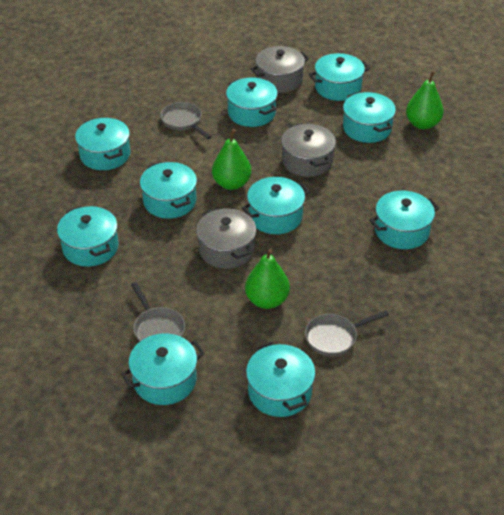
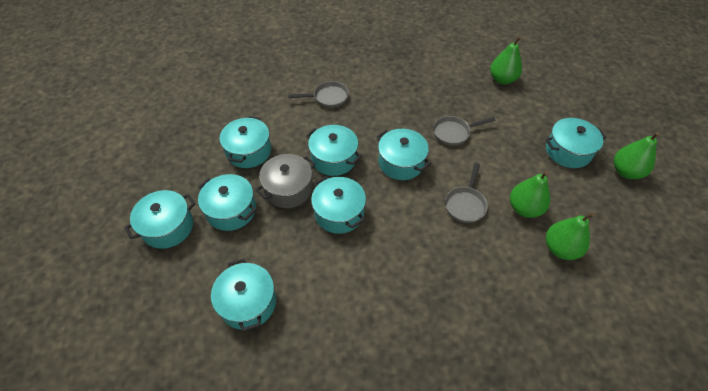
green pear: [212,129,251,190] [245,248,290,309] [406,71,444,130] = 3 -> [490,36,522,84] [510,171,550,218] [546,212,595,260] [614,131,660,179] = 4
grey pot: [196,208,256,269] [251,46,309,93] [281,123,336,177] = 3 -> [256,154,316,208] = 1
turquoise pot: [57,206,118,267] [75,118,130,170] [121,333,205,405] [140,162,197,219] [226,77,278,127] [242,177,310,234] [246,342,315,417] [309,53,370,101] [343,92,396,143] [369,191,439,249] = 10 -> [124,190,195,249] [198,174,256,231] [211,258,276,332] [219,116,271,168] [306,125,362,176] [311,176,366,234] [377,129,431,180] [545,118,607,168] = 8

